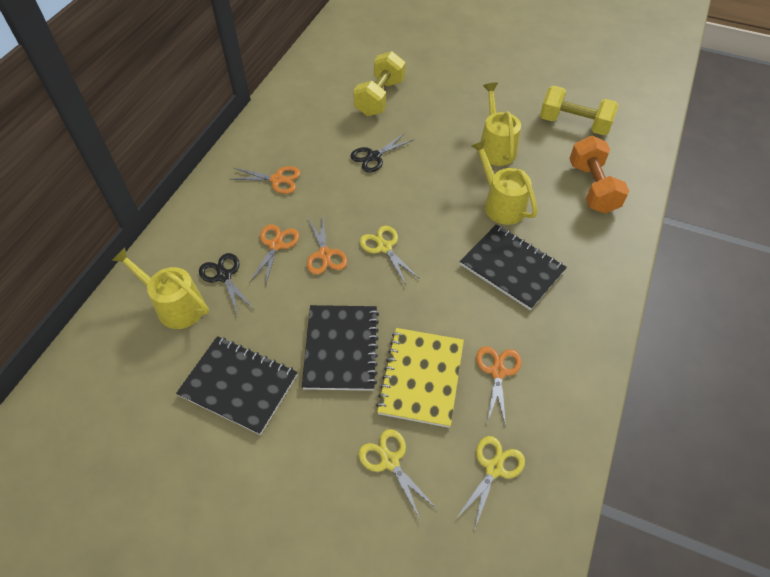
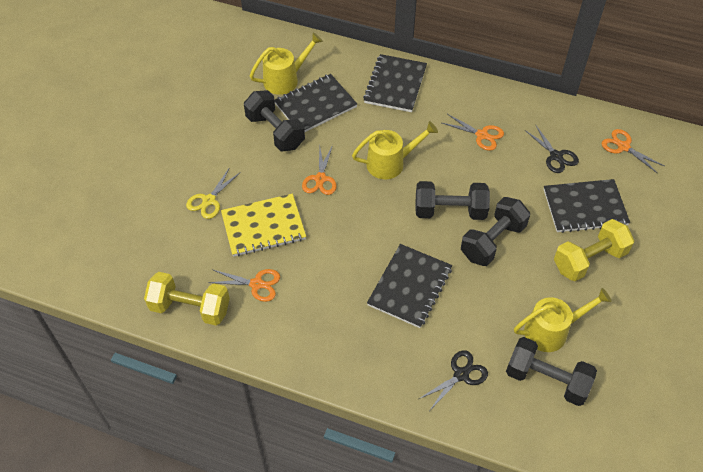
black dumbbell: none = 0 -> [244,90,305,151] [415,181,490,220] [461,197,530,266] [506,337,597,406] = 4
black notebook: [176,336,298,435] [302,305,379,391] [460,224,567,310] = 3 -> [275,74,357,132] [363,54,427,112] [367,244,452,328] [544,179,630,233] = 4
orange dumbbell: [569,136,629,214] = 1 -> none = 0
yellow scissors: [358,429,437,521] [360,226,420,285] [456,436,525,531] = 3 -> [186,167,241,219] = 1

